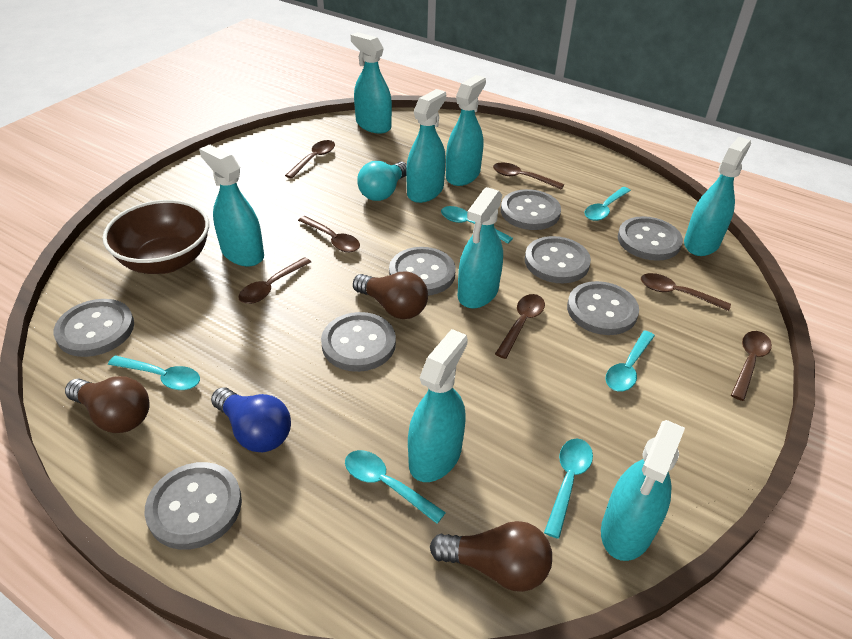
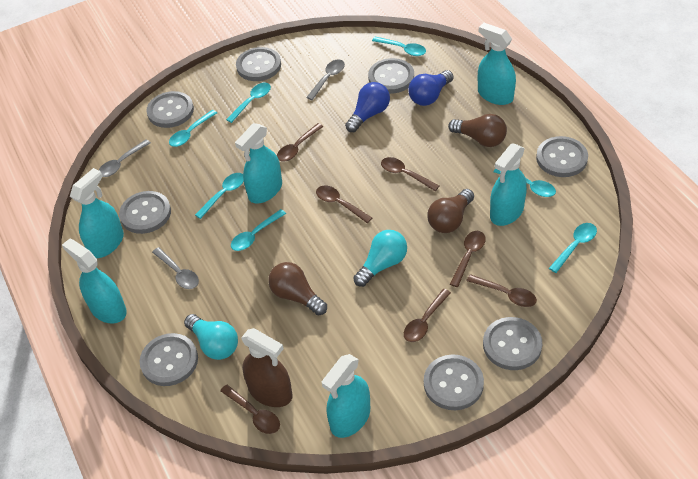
blue light bulb: [211,387,291,452] = 1 -> [345,82,390,132] [408,70,454,106] = 2
brown bowl: [103,200,209,274] = 1 -> none = 0
brown spray bottle: none = 0 -> [241,328,293,407] = 1
grey spoon: none = 0 -> [99,139,151,177] [152,247,199,289] [306,59,345,100] = 3
turquoise light bulb: [357,161,407,201] = 1 -> [184,314,238,360] [353,230,407,287] = 2
turquoise spoon: [108,356,200,390] [345,450,446,524] [441,206,513,244] [544,438,593,539] [584,187,631,221] [605,330,655,392] = 6 -> [169,110,217,147] [195,173,244,219] [226,83,271,123] [231,209,286,251] [372,36,426,56] [493,169,556,197] [549,223,597,273] = 7
turquoise spray bottle: [199,144,264,266] [351,32,392,134] [406,89,446,203] [408,329,468,482] [446,75,486,186] [458,187,503,308] [601,420,685,561] [684,137,751,256] = 8 -> [62,239,127,324] [70,168,124,258] [235,123,282,204] [322,354,370,438] [478,23,516,105] [490,143,527,226] = 6

